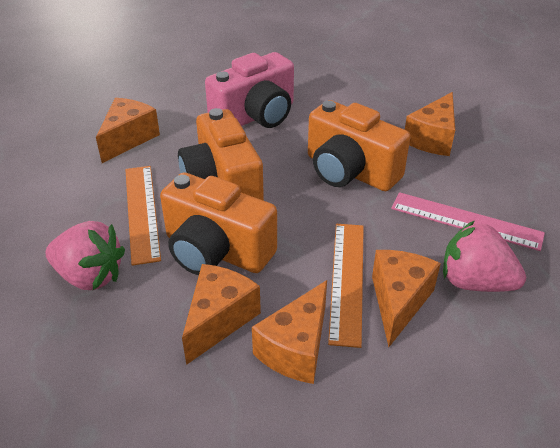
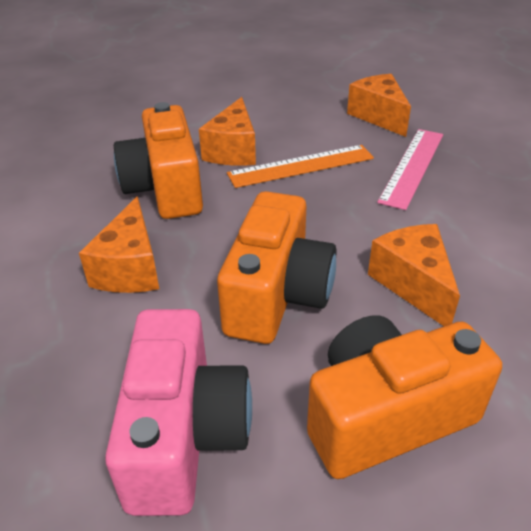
orange cheese: [96,98,160,163] [182,264,261,365] [252,280,327,384] [372,250,441,347] [405,92,455,156] = 5 -> [79,196,159,293] [199,97,256,166] [347,74,411,137] [368,224,460,326] = 4
orange ruler: [125,166,161,266] [328,224,364,348] = 2 -> [227,145,374,188] = 1
pink strawberry: [45,221,125,290] [443,220,526,292] = 2 -> none = 0

